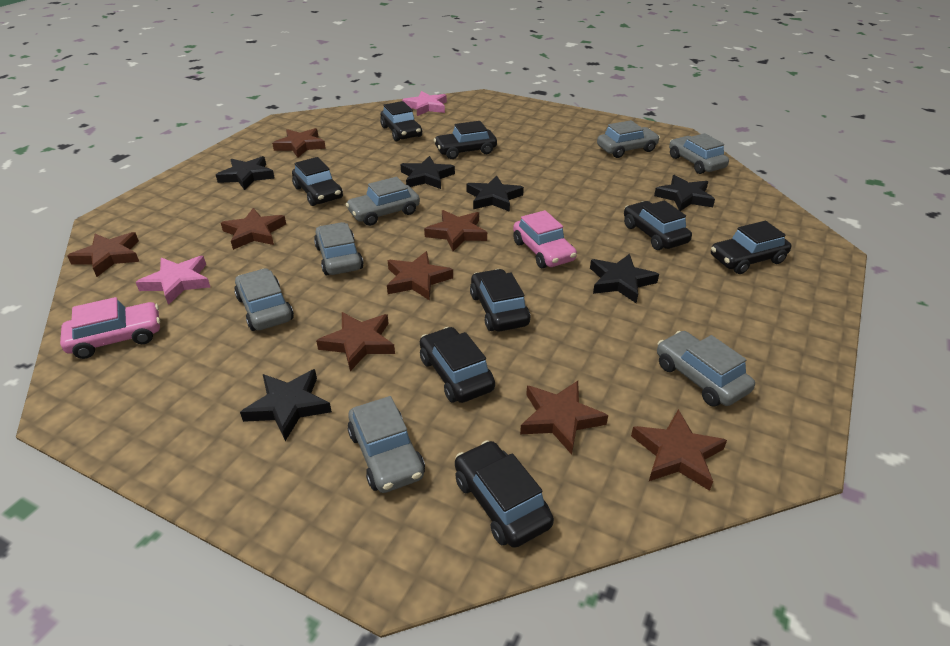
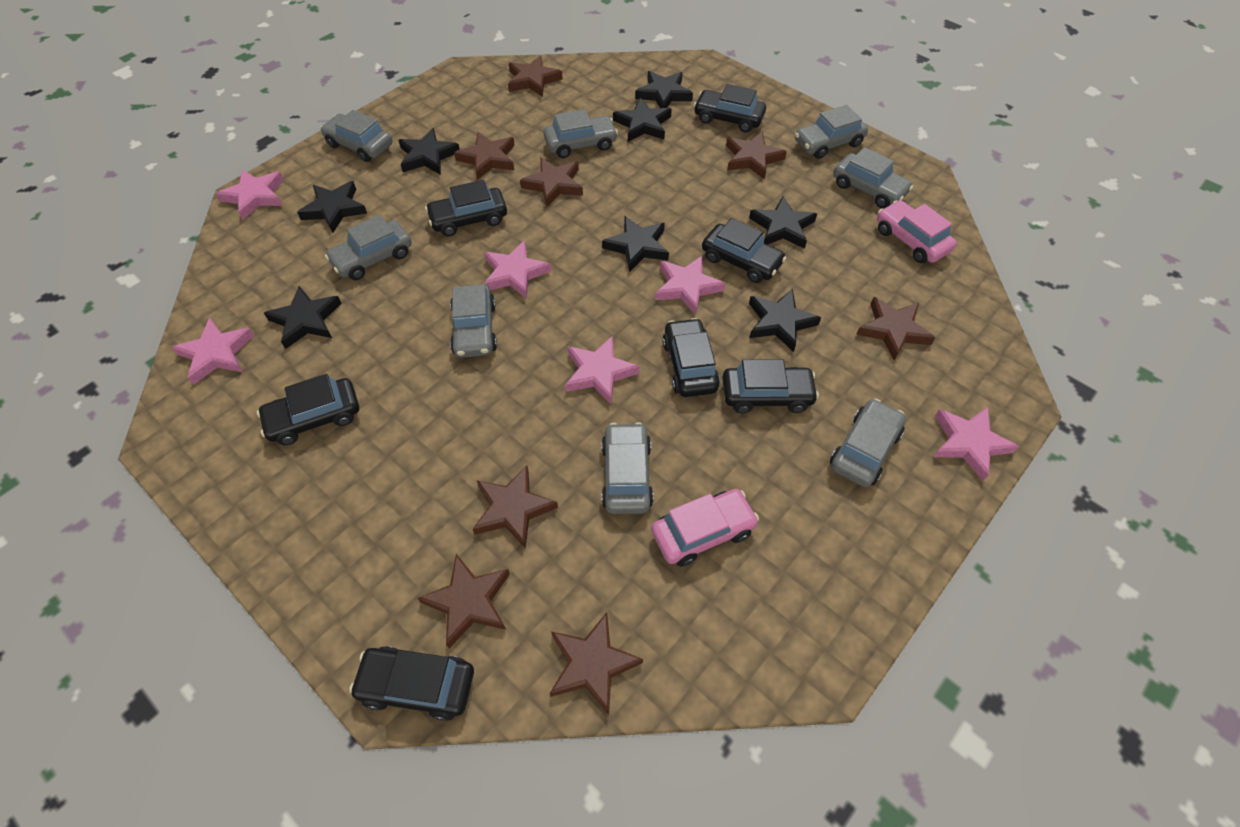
black car: [292,157,343,206] [380,101,422,141] [420,327,495,403] [434,121,497,159] [455,440,554,548] [470,269,530,331] [624,200,692,250] [711,221,792,274] = 8 -> [257,374,359,445] [349,646,474,721] [425,180,507,236] [662,318,720,397] [694,84,766,133] [702,218,786,283] [722,359,819,413] = 7
black star: [216,156,275,190] [240,369,332,441] [400,156,455,189] [466,175,524,212] [590,254,659,303] [654,175,715,211] = 6 -> [264,286,342,349] [297,181,367,233] [398,128,460,175] [602,216,669,272] [613,98,672,142] [635,71,693,108] [749,196,817,249] [749,289,821,352] = 8
grey car: [234,269,294,331] [314,222,364,275] [346,177,420,226] [348,396,425,493] [597,120,660,158] [657,331,755,407] [669,133,729,174] = 7 -> [320,110,393,162] [325,215,412,280] [450,284,497,358] [543,109,618,158] [601,422,654,514] [795,105,868,159] [830,399,906,487] [833,147,913,208] = 8
pink star: [136,256,210,305] [402,91,447,116] = 2 -> [171,318,255,385] [216,169,284,219] [484,240,551,299] [565,336,640,404] [655,256,725,315] [934,407,1019,481] = 6

